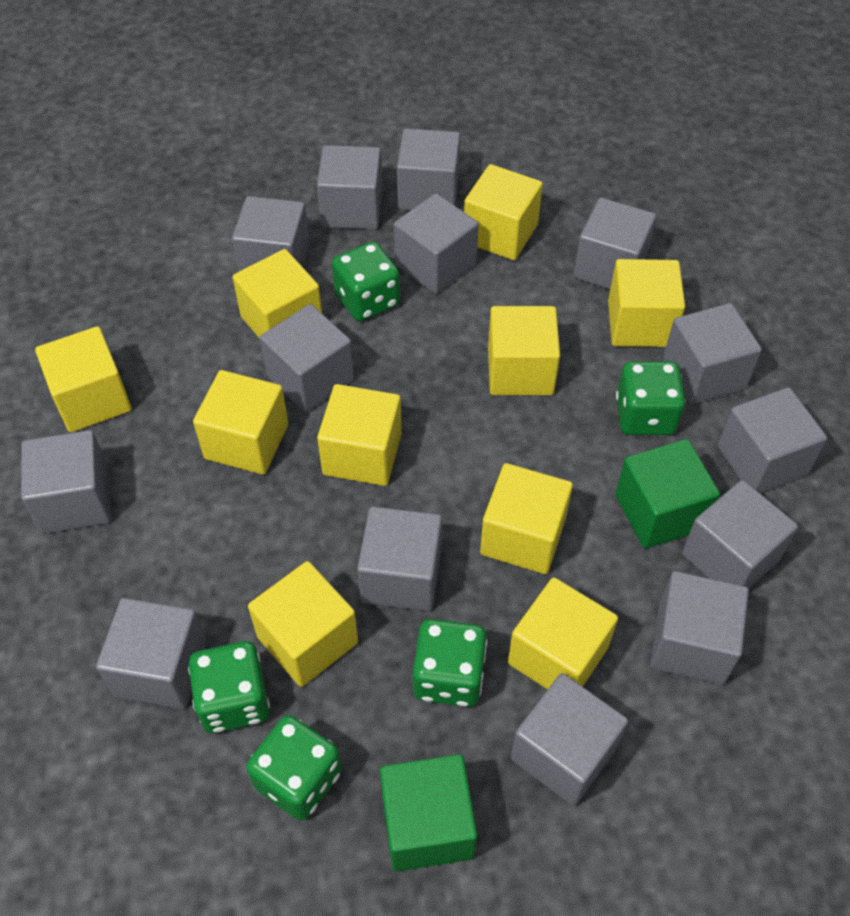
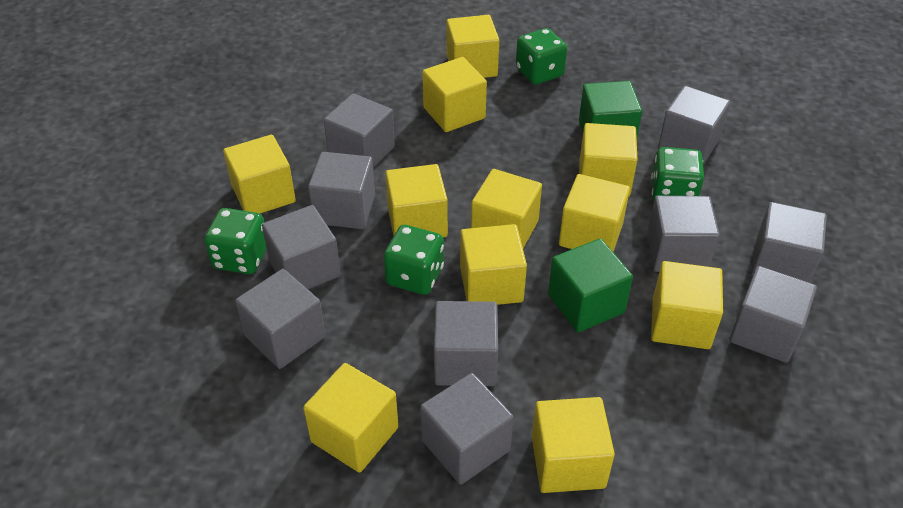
green dice: [188,641,270,733] [246,715,342,820] [332,242,400,321] [413,619,487,707] [616,361,686,435] = 5 -> [204,208,267,274] [384,225,444,295] [516,28,567,85] [651,147,704,202] = 4
grey cube: [21,430,111,534] [96,598,207,709] [232,196,310,271] [260,304,354,412] [317,145,383,229] [357,506,442,611] [394,193,479,294] [397,128,460,210] [511,673,628,806] [574,197,657,289] [650,571,749,685] [663,303,762,405] [682,480,798,589] [718,387,827,493] = 14 -> [235,269,326,369] [262,205,341,289] [308,152,375,229] [324,93,395,168] [420,373,514,485] [434,301,498,386] [647,196,720,272] [658,86,730,164] [730,266,817,363] [751,202,827,283] = 10
yellow cube: [35,326,132,432] [193,370,288,475] [233,249,322,339] [248,561,358,687] [317,384,402,486] [464,164,543,260] [480,463,573,574] [488,306,560,395] [508,577,618,690] [608,259,685,347] = 10 -> [223,135,296,214] [303,363,398,473] [385,164,448,238] [422,57,487,132] [446,15,499,78] [460,224,527,305] [471,169,542,248] [532,397,615,493] [559,174,630,252] [579,123,637,197] [651,261,723,349] = 11

